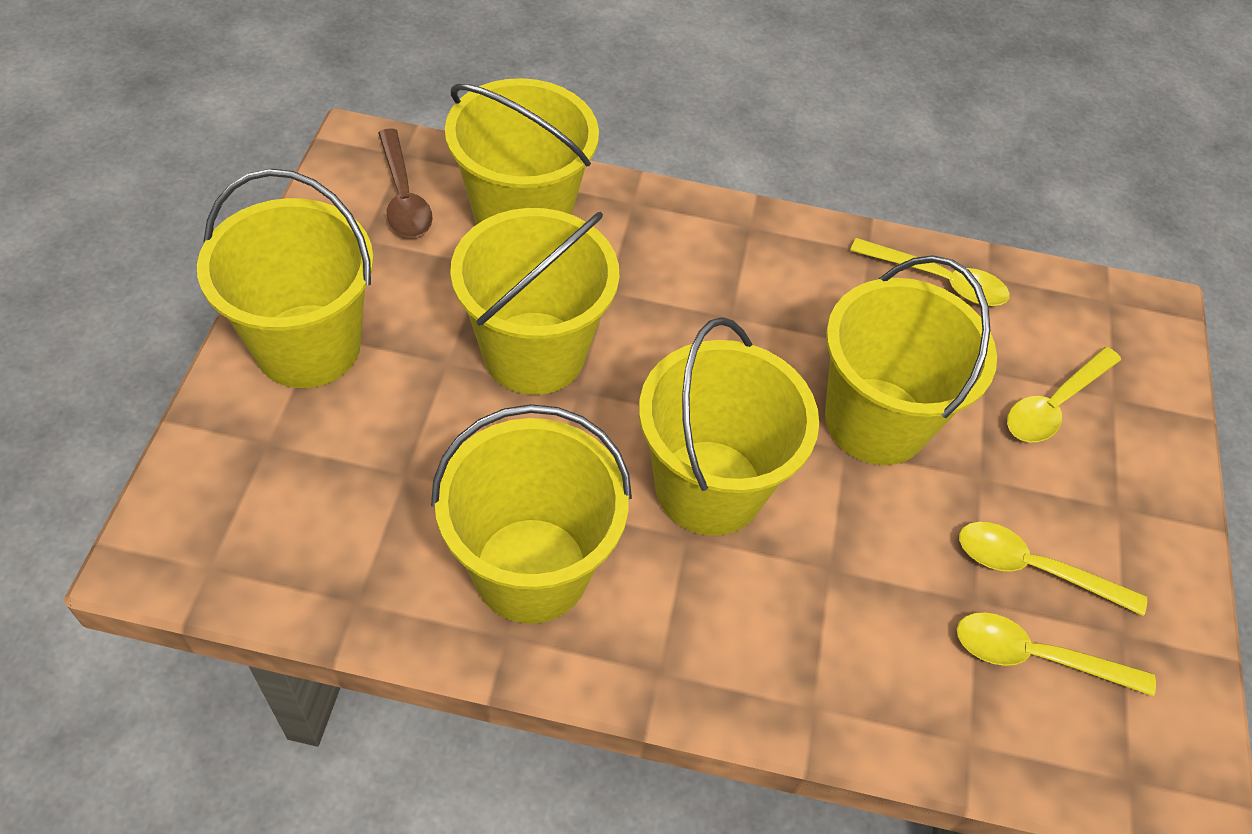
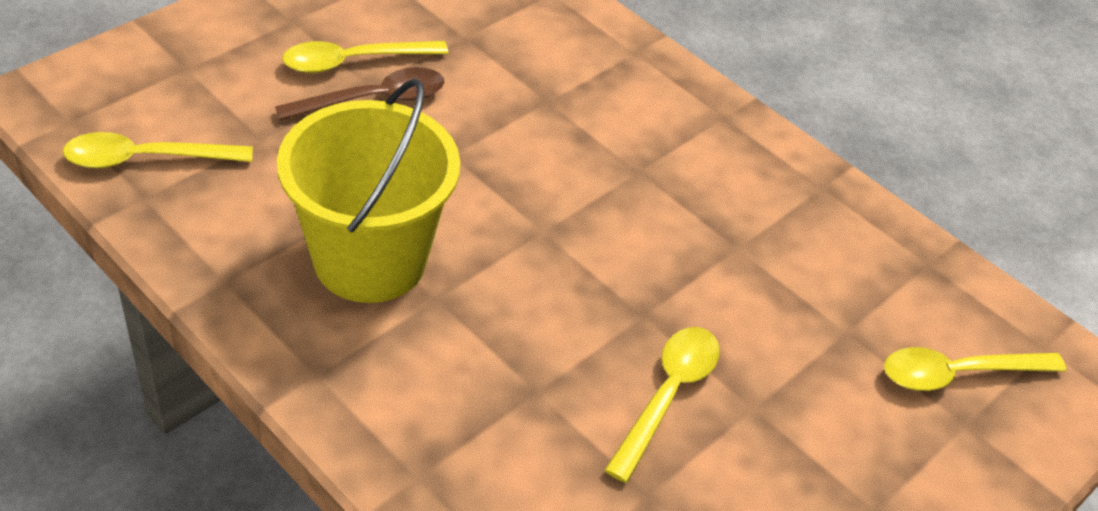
yellow bucket: [197,169,374,388] [431,404,632,624] [445,78,599,225] [450,208,619,395] [639,317,819,536] [825,255,997,465] = 6 -> [277,78,460,303] = 1

